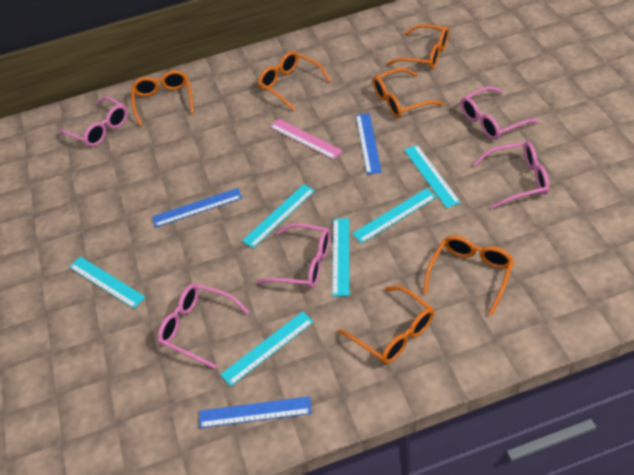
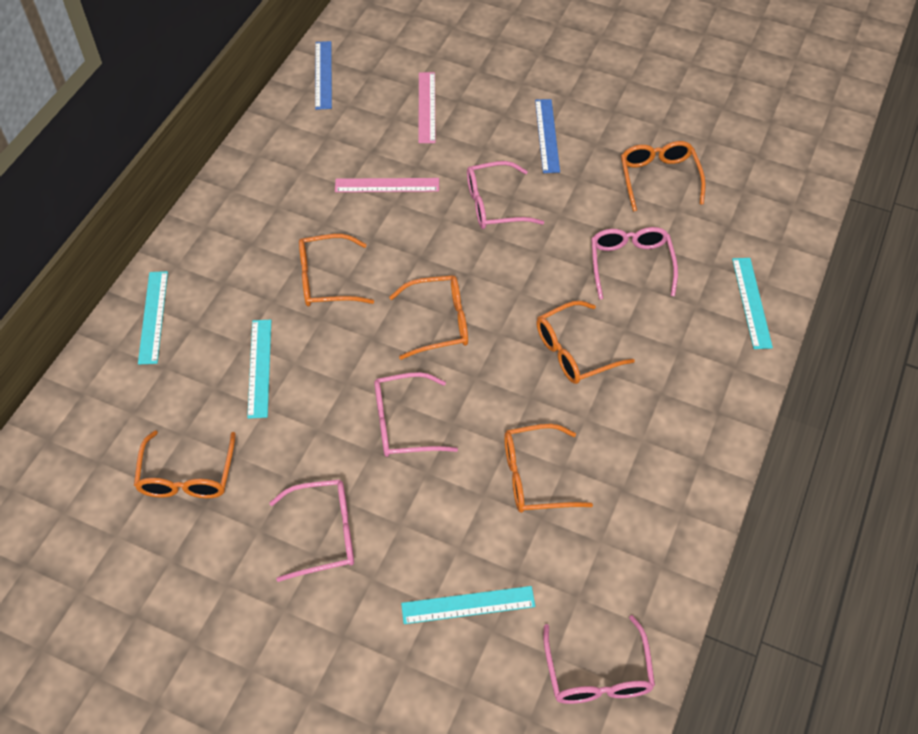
blue ruler: [152,188,242,228] [199,396,311,428] [356,113,382,175] = 3 -> [315,41,332,110] [535,99,560,173] = 2
pink ruler: [270,119,343,159] = 1 -> [335,178,439,192] [418,72,436,143] = 2
turquoise ruler: [69,256,146,309] [220,311,314,386] [242,184,315,248] [332,218,349,297] [352,188,437,243] [404,145,461,208] = 6 -> [138,271,168,365] [247,320,271,419] [401,586,535,624] [732,258,773,349] = 4

